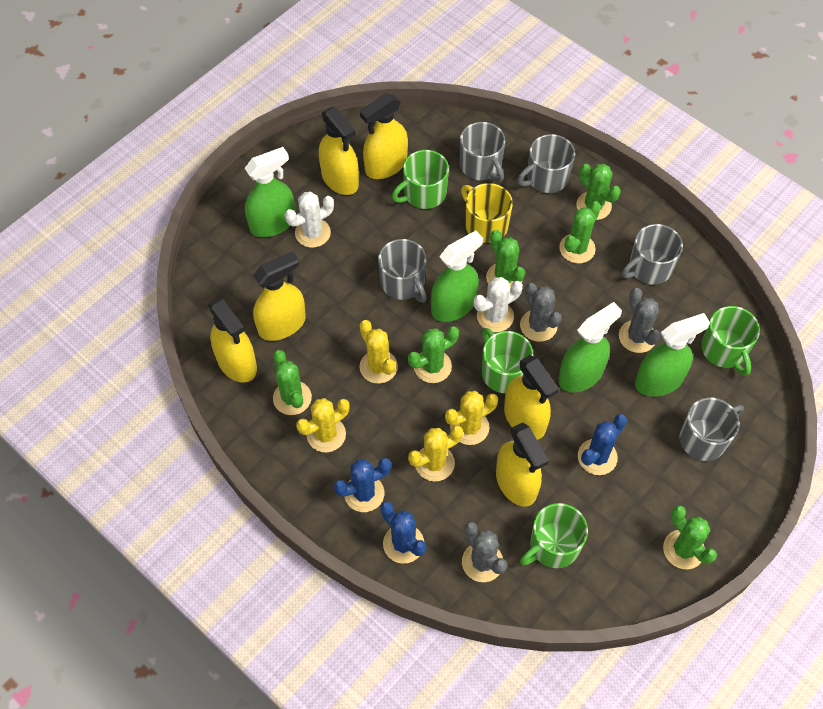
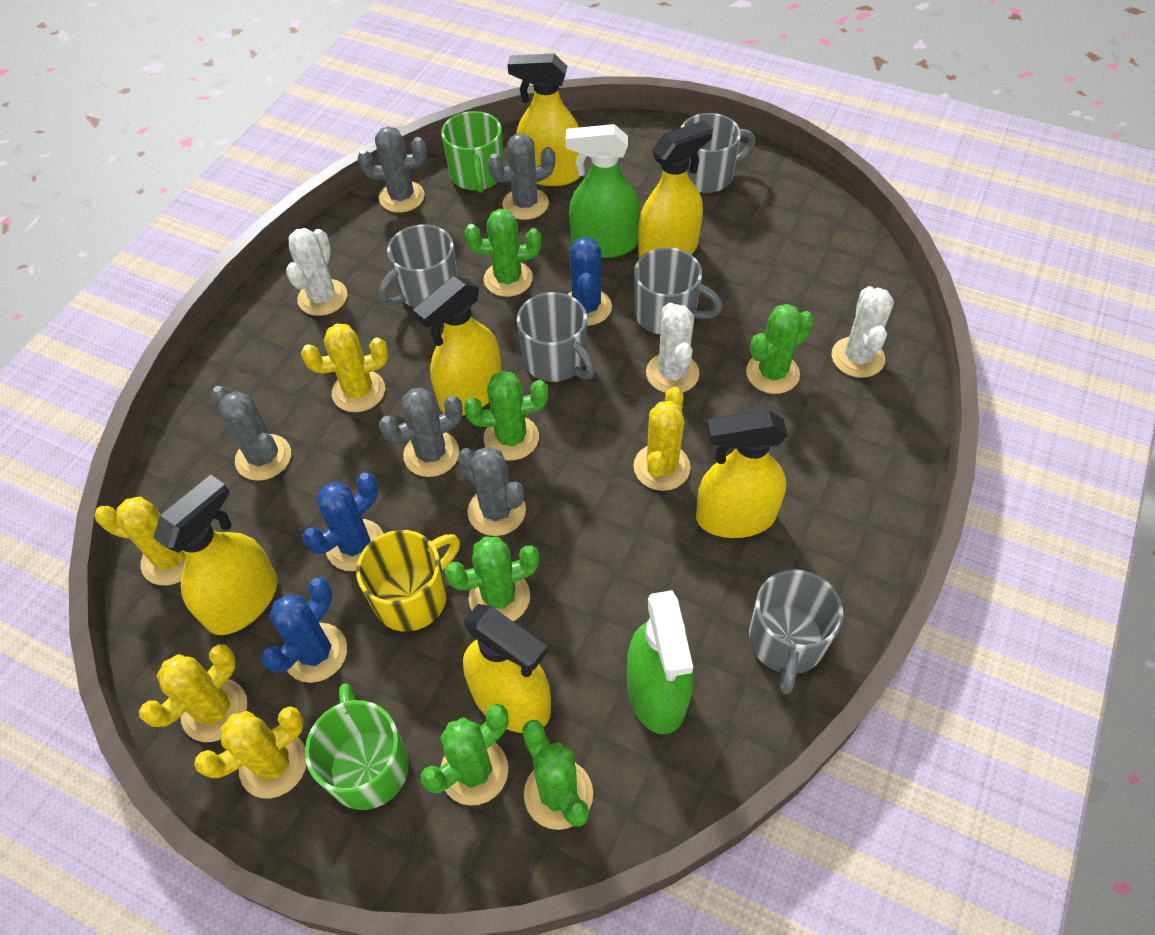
green mug: [392,150,449,209] [482,328,533,393] [520,503,588,568] [701,306,760,376] = 4 -> [305,683,409,810] [441,111,504,193] = 2
green spray bottle: [245,147,295,237] [431,231,483,322] [558,302,622,393] [635,313,710,397] = 4 -> [566,124,640,258] [627,590,693,734] = 2
grey cactus: [462,522,507,582] [520,283,562,342] [619,288,661,353] = 3 -> [211,386,291,481] [358,126,427,213] [379,388,463,477] [458,446,526,536] [488,133,555,220] = 5
white cactus: [285,191,334,248] [473,277,523,332] = 2 -> [286,228,347,316] [646,303,700,393] [831,286,894,378] = 3
yellow cactus: [296,398,350,452] [360,320,398,384] [408,425,463,482] [445,391,498,445] = 4 -> [94,497,185,585] [139,644,247,742] [194,706,306,798] [301,324,388,412] [633,387,691,491] = 5

